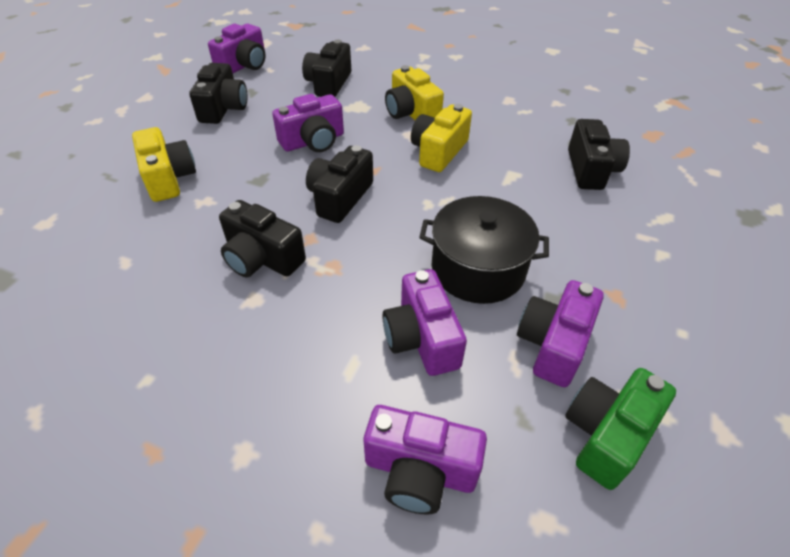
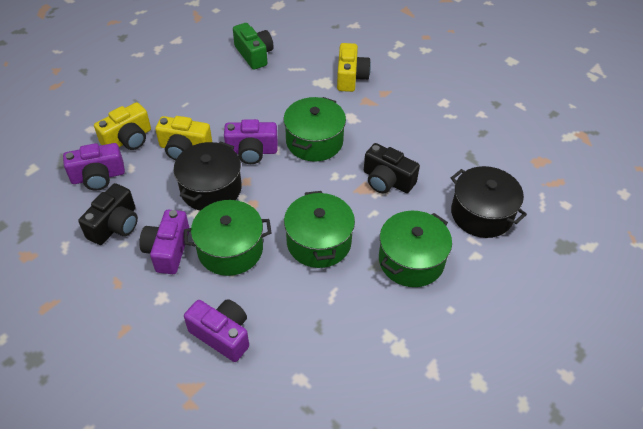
black camera: [189,63,248,124] [219,200,306,277] [302,39,351,97] [306,145,373,223] [568,119,630,190] = 5 -> [78,183,138,245] [364,143,420,193] = 2
black pot: [419,196,549,304] = 1 -> [174,141,242,211] [451,166,527,238] = 2
green pot: none = 0 -> [184,200,272,276] [284,97,346,162] [284,191,355,268] [379,211,452,287] = 4
purple camera: [208,24,266,73] [272,94,344,152] [364,405,487,514] [382,269,467,376] [517,280,604,387] = 5 -> [63,143,125,191] [139,210,189,274] [184,299,249,362] [224,119,278,164] = 4

